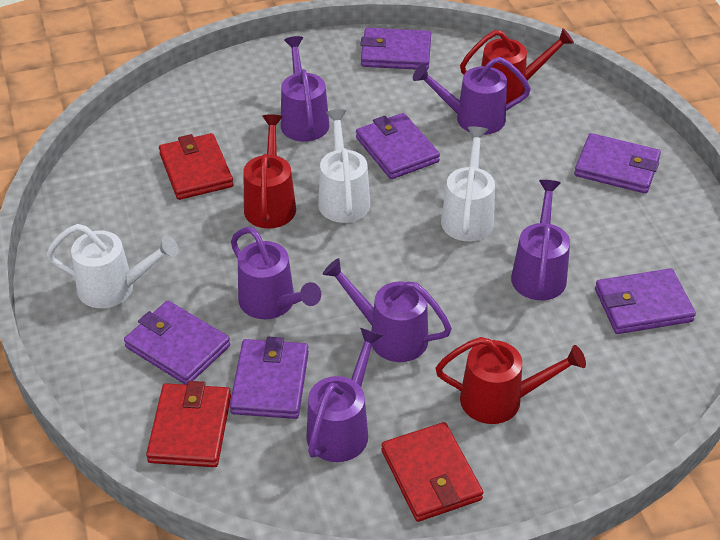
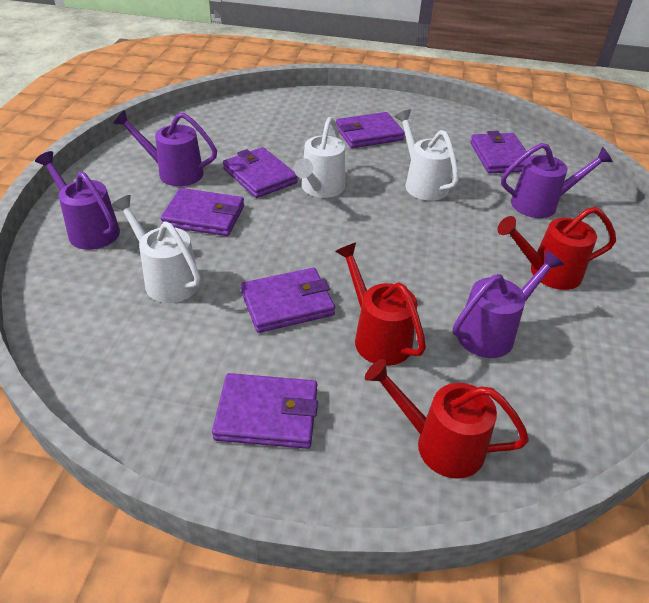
purple watering can: [231,227,321,319] [281,36,329,142] [306,328,383,462] [322,258,452,362] [413,57,531,135] [511,180,570,300] = 6 -> [35,151,120,250] [113,110,217,186] [453,250,564,358] [501,143,613,218] = 4
red wallet: [146,381,231,467] [159,133,233,200] [381,422,483,522] = 3 -> none = 0

